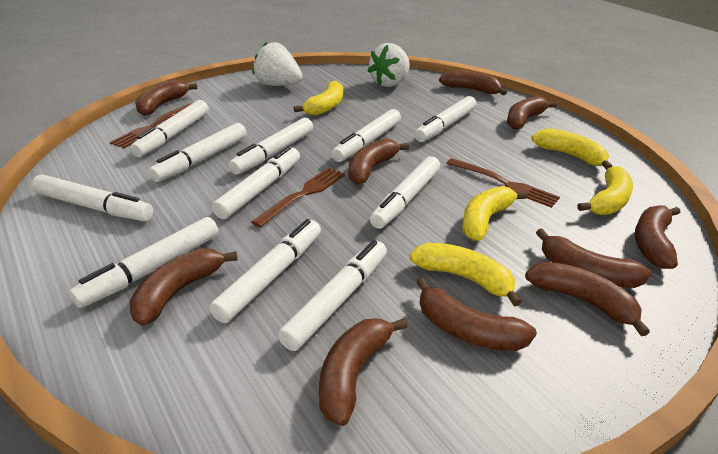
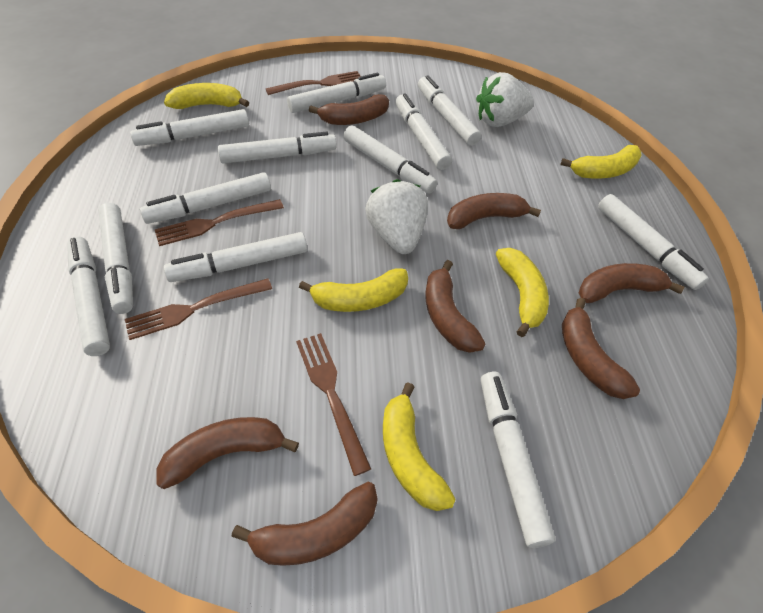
brown banana: [129,248,238,326] [135,80,197,116] [319,318,408,426] [348,138,409,184] [416,277,537,351] [439,70,507,95] [507,96,557,130] [525,262,650,336] [536,229,651,288] [635,205,680,269] = 10 -> [156,417,299,489] [231,482,378,566] [309,94,389,125] [425,260,486,353] [447,193,541,229] [562,298,640,399] [579,263,684,303] = 7
brown fork: [110,103,191,149] [251,167,345,228] [447,158,560,208] = 3 -> [125,278,272,340] [154,199,284,246] [266,71,361,95] [296,333,371,476] = 4
white marker: [31,175,153,221] [69,217,218,308] [130,100,209,157] [149,123,247,182] [209,219,321,323] [212,146,300,219] [229,118,313,175] [278,240,387,351] [331,109,401,162] [370,156,440,229] [414,96,476,142] = 11 -> [67,236,110,356] [98,203,133,314] [130,109,249,146] [140,172,271,224] [164,232,307,282] [218,132,337,163] [287,73,386,113] [343,125,437,193] [396,93,452,170] [418,75,481,146] [481,372,555,548] [598,194,709,290] = 12

